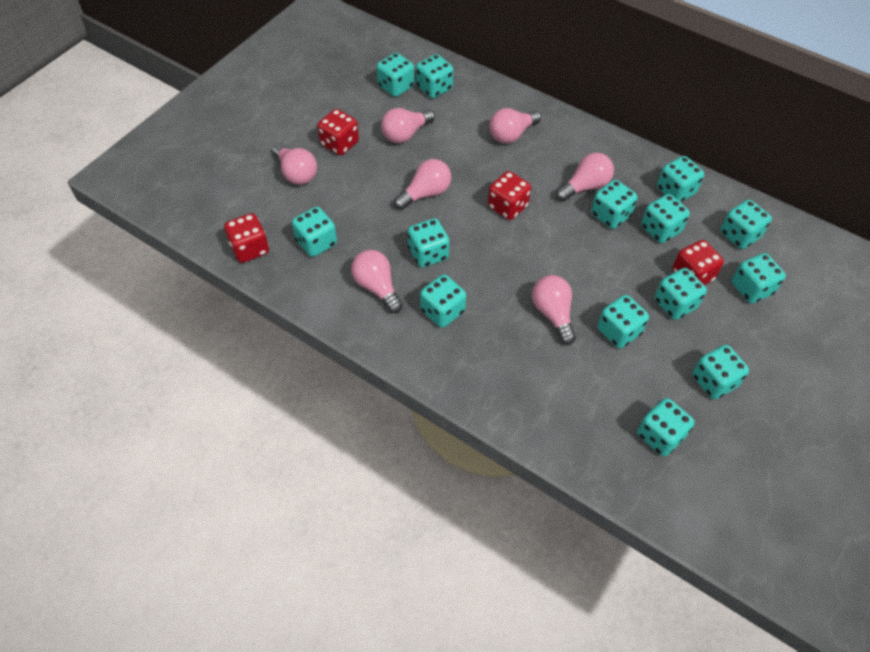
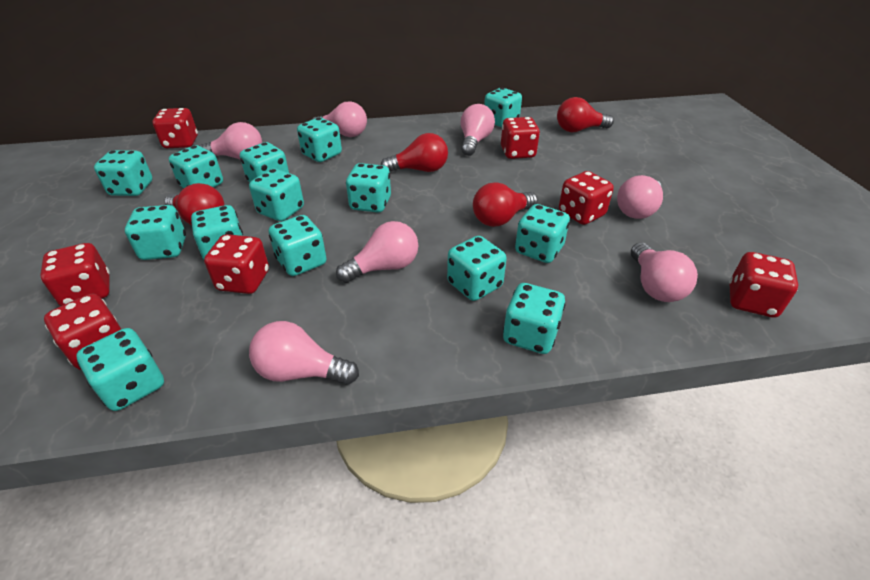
red dice: [224,213,269,263] [317,109,359,155] [488,171,531,220] [672,240,724,285] = 4 -> [40,243,110,306] [44,294,121,370] [153,108,198,148] [204,234,269,294] [501,117,540,159] [559,171,614,225] [729,252,798,318] = 7
red light bulb: none = 0 -> [165,183,225,225] [381,133,448,172] [473,182,538,227] [557,97,614,132] = 4

